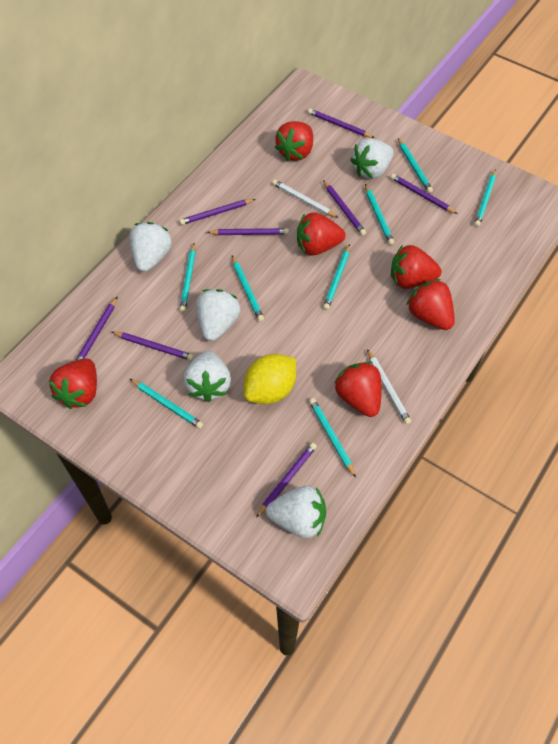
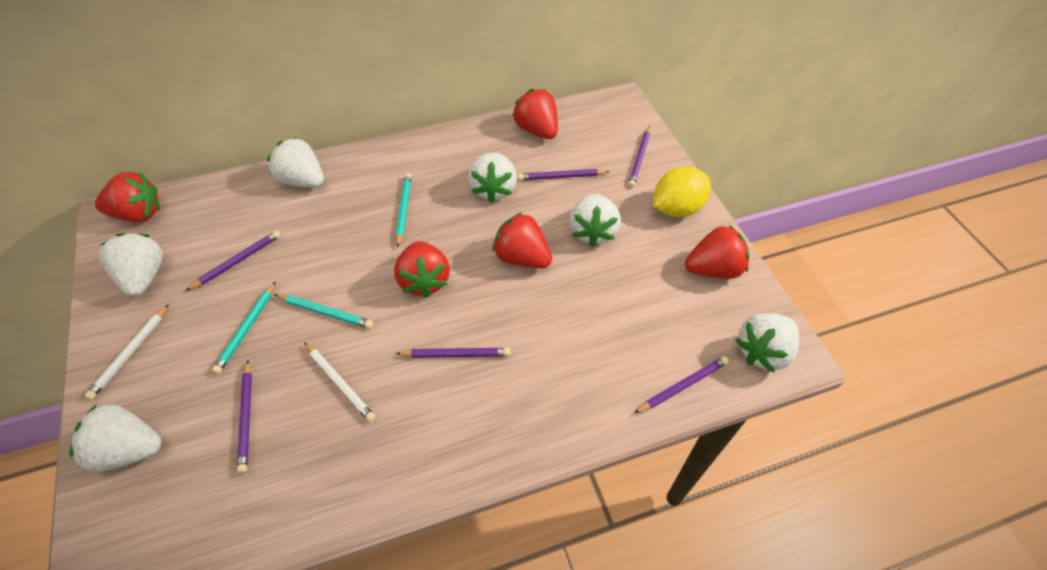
purple pencil: [76,297,117,360] [112,332,194,361] [179,199,255,225] [207,228,289,235] [256,442,317,518] [308,108,375,138] [323,180,366,236] [390,174,458,214] = 8 -> [186,230,281,291] [237,361,252,474] [395,348,511,358] [518,169,610,180] [628,126,650,187] [634,356,729,414] = 6
red strawberry: [49,359,97,409] [275,121,313,161] [297,212,345,255] [334,362,381,417] [391,245,441,289] [407,279,455,330] = 6 -> [95,172,160,222] [394,241,450,298] [492,212,552,268] [512,89,558,139] [685,225,750,279] = 5
turquoise pencil: [130,379,203,429] [180,243,196,312] [232,256,264,322] [309,398,356,478] [323,244,350,310] [365,184,394,245] [398,138,433,193] [474,169,496,227] = 8 -> [212,281,276,374] [274,294,373,328] [396,173,411,248] = 3
white strawberry: [129,222,172,272] [183,351,231,402] [196,289,241,341] [266,486,326,538] [350,139,394,179] = 5 -> [69,404,161,472] [99,233,163,297] [267,137,324,188] [468,152,517,203] [569,194,621,247] [735,313,799,373] = 6

